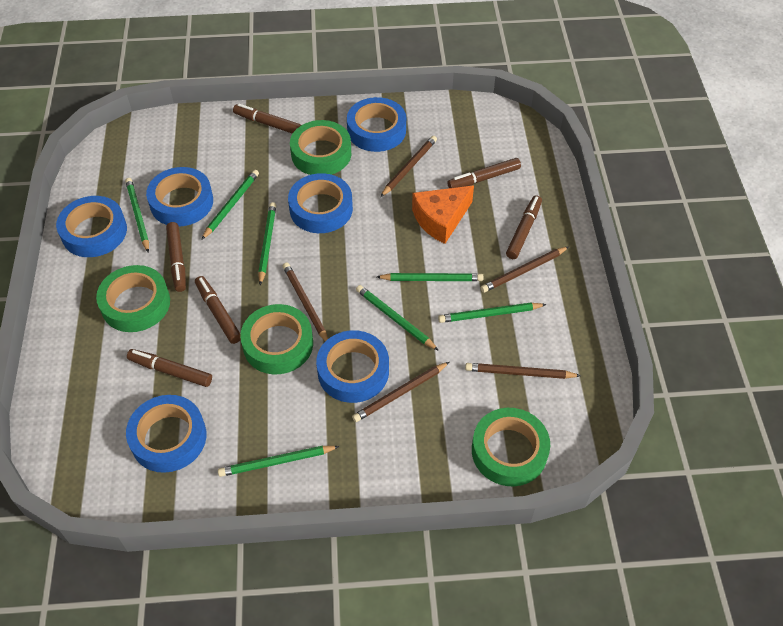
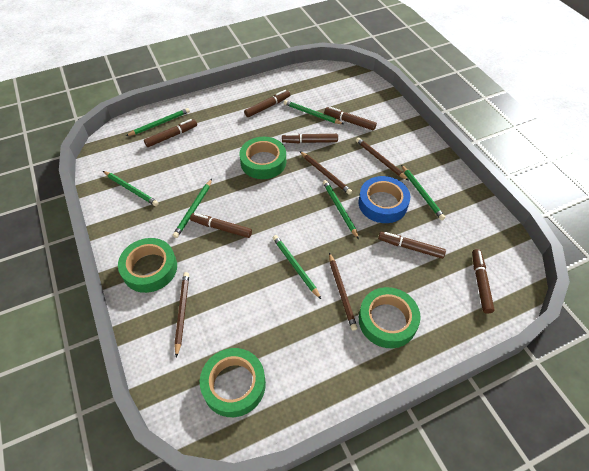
blue tape: [56,196,127,257] [126,395,206,473] [146,167,213,227] [288,173,353,233] [316,330,389,403] [347,97,406,152] = 6 -> [358,176,410,223] = 1
brown marker: [127,349,212,387] [166,222,186,292] [195,276,241,344] [233,104,301,134] [448,158,521,188] [506,195,542,259] = 6 -> [144,119,197,147] [190,213,252,238] [244,90,290,117] [282,134,338,143] [325,107,377,130] [378,232,446,259] [472,249,495,314] = 7
brown pencil: [283,263,328,341] [352,362,449,422] [380,136,437,197] [465,363,581,379] [480,247,568,293] = 5 -> [174,272,189,358] [300,151,352,195] [329,252,357,331] [356,137,409,181] = 4
orange cheese: [412,186,474,244] = 1 -> none = 0

